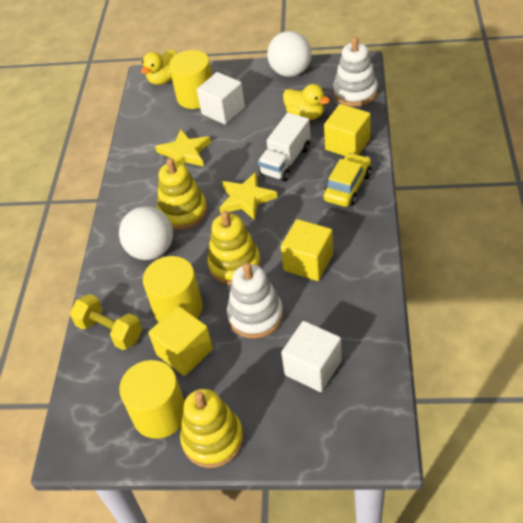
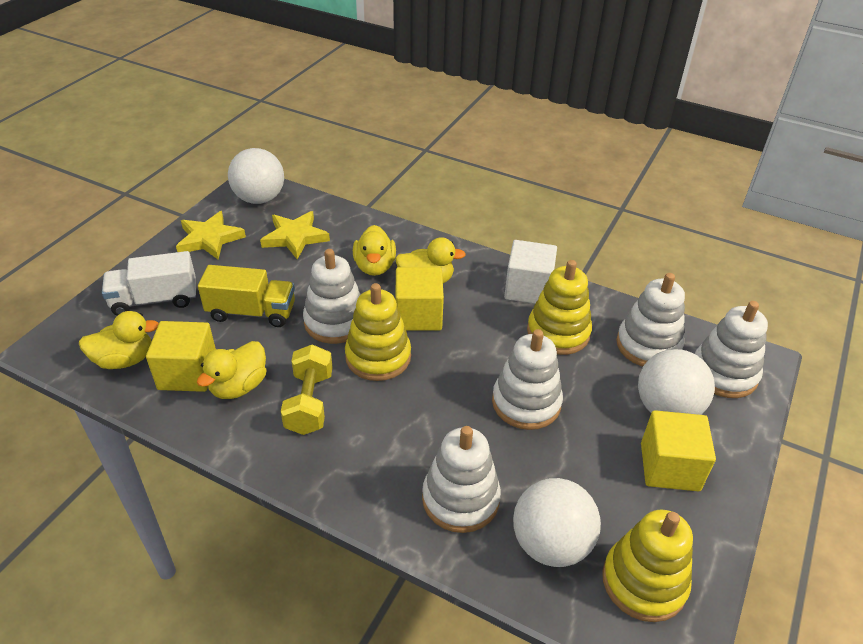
white ball: [119,206,173,260] [267,31,312,77] = 2 -> [228,148,284,204] [513,478,601,567] [638,349,715,415] = 3
white cube: [197,72,245,125] [281,321,342,392] = 2 -> [504,240,557,304] = 1
white stacking toy: [227,263,283,339] [333,37,378,107] = 2 -> [303,249,361,344] [422,426,501,533] [492,329,563,430] [616,273,685,366] [695,301,768,398] = 5
yellow car: [323,153,371,207] = 1 -> none = 0
yellow cylinder: [119,360,185,439] [143,256,203,322] [169,50,212,109] = 3 -> none = 0
yellow duck: [141,50,177,85] [283,84,330,120] = 2 -> [79,311,159,369] [197,341,267,399] [353,225,396,276] [395,237,466,284] = 4
yellow truck: none = 0 -> [198,265,295,327] = 1

